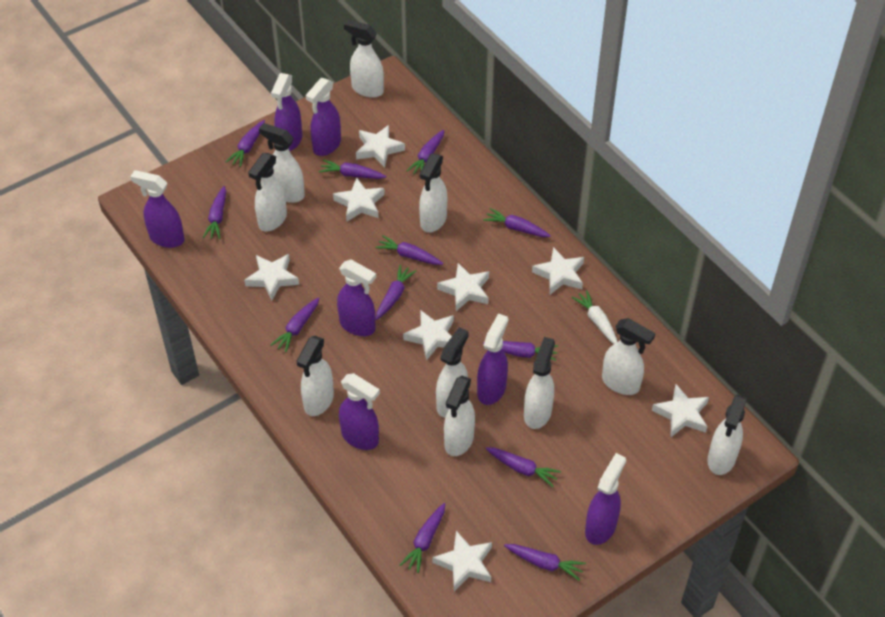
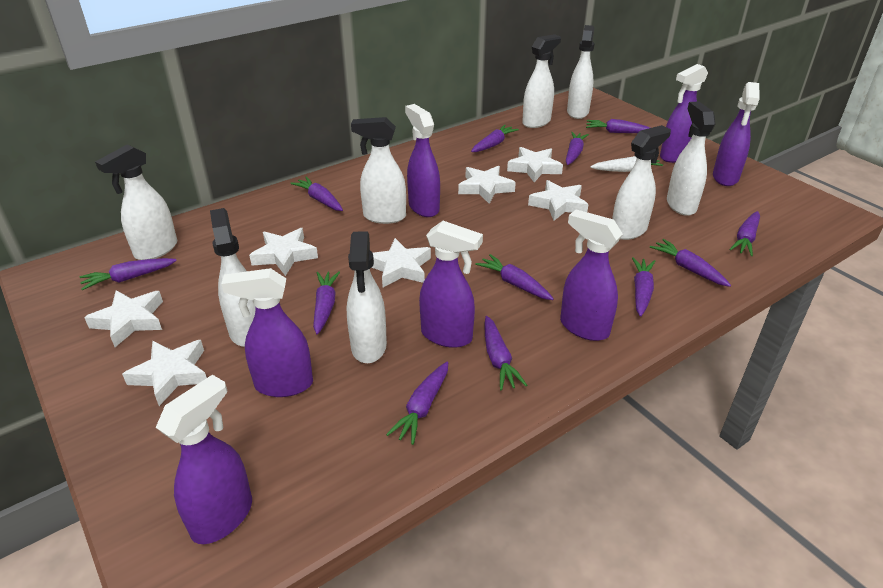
white spray bottle: [248,153,287,231] [259,123,305,203] [296,336,334,416] [344,20,384,98] [419,153,447,232] [436,327,469,418] [444,376,475,456] [524,337,555,429] [602,318,655,395] [707,394,747,475] = 10 -> [95,144,177,260] [210,208,256,347] [347,231,387,363] [351,117,406,224] [522,34,561,128] [567,25,595,119] [612,125,671,240] [667,101,715,216] = 8
white star: [244,254,299,300] [333,177,385,221] [356,125,405,168] [403,310,454,361] [433,531,492,591] [437,263,489,311] [532,247,584,294] [652,384,709,437] = 8 -> [84,290,163,347] [122,340,207,406] [249,228,318,276] [372,238,431,287] [458,166,516,204] [507,147,563,182] [528,180,589,221] = 7

